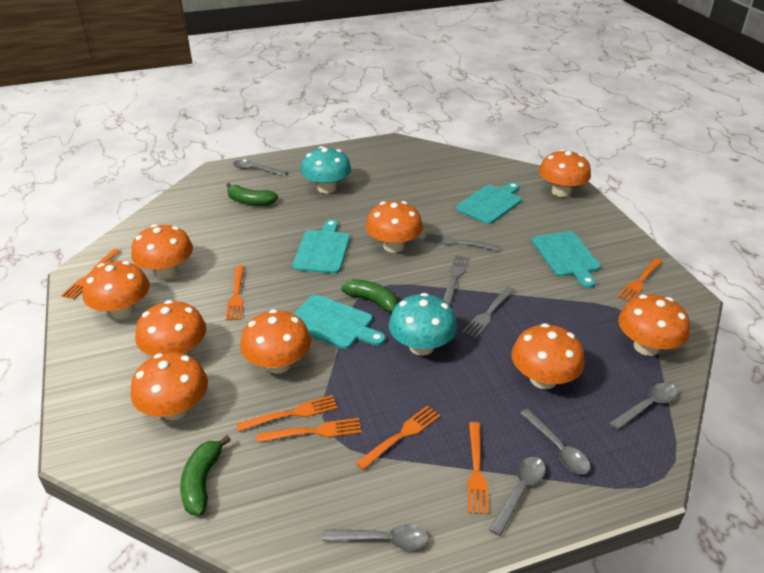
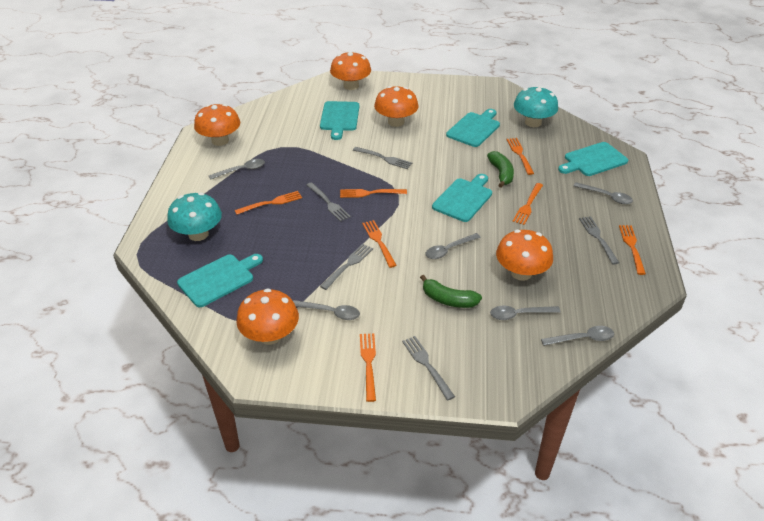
green banana: [180,435,231,515] [226,183,278,206] [341,279,399,312] = 3 -> [420,275,482,308] [487,151,514,188] = 2
grey fork: [423,233,500,251] [443,255,469,306] [462,287,515,338] = 3 -> [306,182,351,222] [320,244,373,290] [353,147,412,169] [402,336,455,400] [579,216,619,264] = 5
grey spoon: [233,160,288,176] [322,524,428,550] [489,457,546,536] [520,409,591,474] [609,383,678,430] = 5 -> [209,159,265,180] [293,300,360,320] [426,233,481,259] [490,306,561,320] [541,326,614,346] [574,182,633,204] = 6
orange mushroom: [82,261,150,319] [130,352,208,420] [131,224,193,279] [135,300,206,356] [240,309,311,374] [366,201,423,253] [511,323,585,389] [539,149,591,197] [618,294,690,356] = 9 -> [194,104,240,146] [236,288,299,345] [330,51,371,90] [374,86,419,127] [496,230,553,281] = 5
turquoise cutting board: [293,219,350,274] [294,295,386,349] [456,182,521,224] [532,231,601,288] = 4 -> [177,254,263,307] [320,101,360,140] [432,174,492,222] [446,109,500,147] [558,142,628,176] = 5

